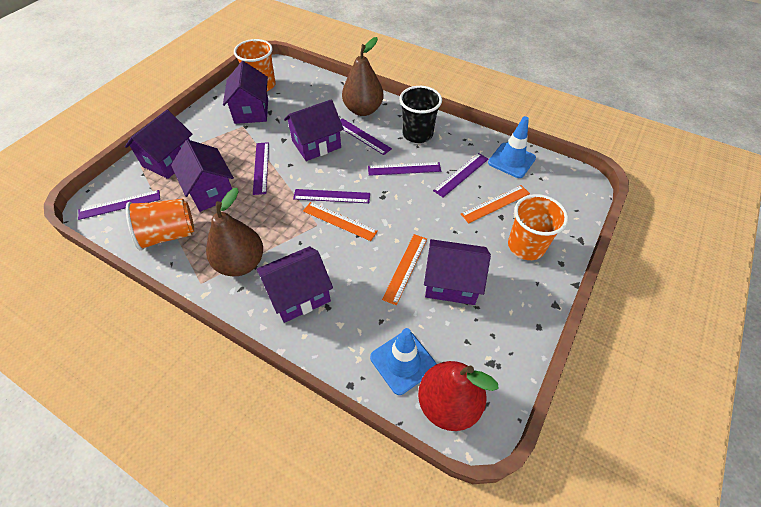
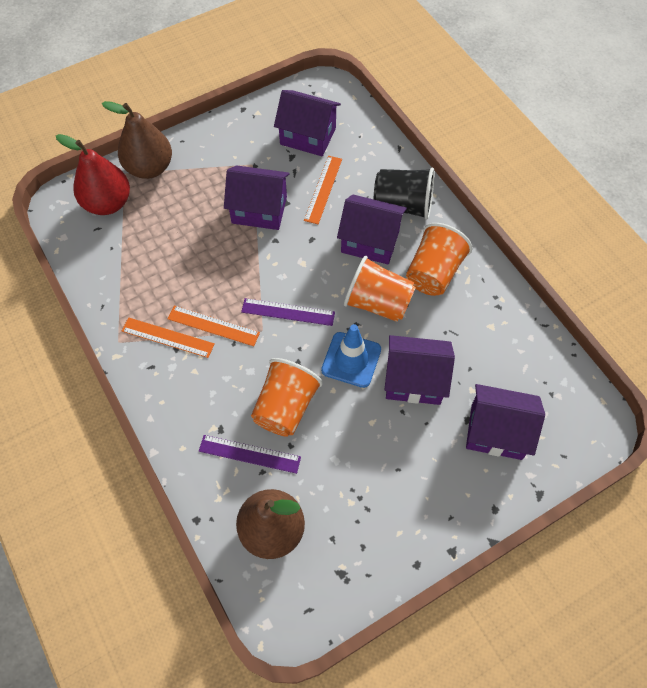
blue traffic cone: [370,328,436,395] [488,116,536,178] = 2 -> [321,324,381,388] = 1
purple house: [125,110,192,179] [171,140,234,212] [223,61,268,124] [256,246,333,323] [284,99,344,161] [424,239,491,305] = 6 -> [224,165,290,230] [274,90,341,156] [337,194,407,264] [384,335,455,405] [466,384,545,460] = 5
purple ruler: [78,190,160,220] [253,142,269,195] [293,189,370,203] [340,118,392,155] [368,162,441,176] [433,153,488,197] = 6 -> [199,435,301,474] [241,298,335,326] = 2

